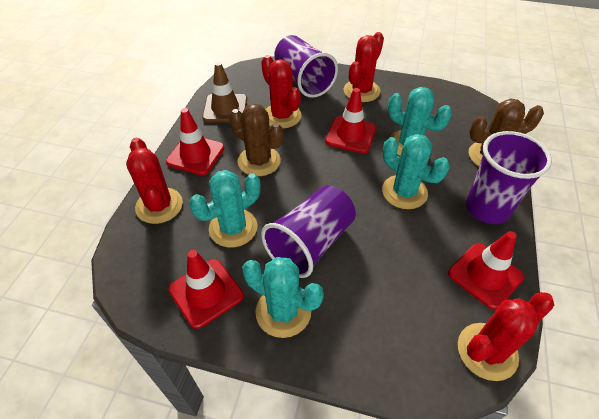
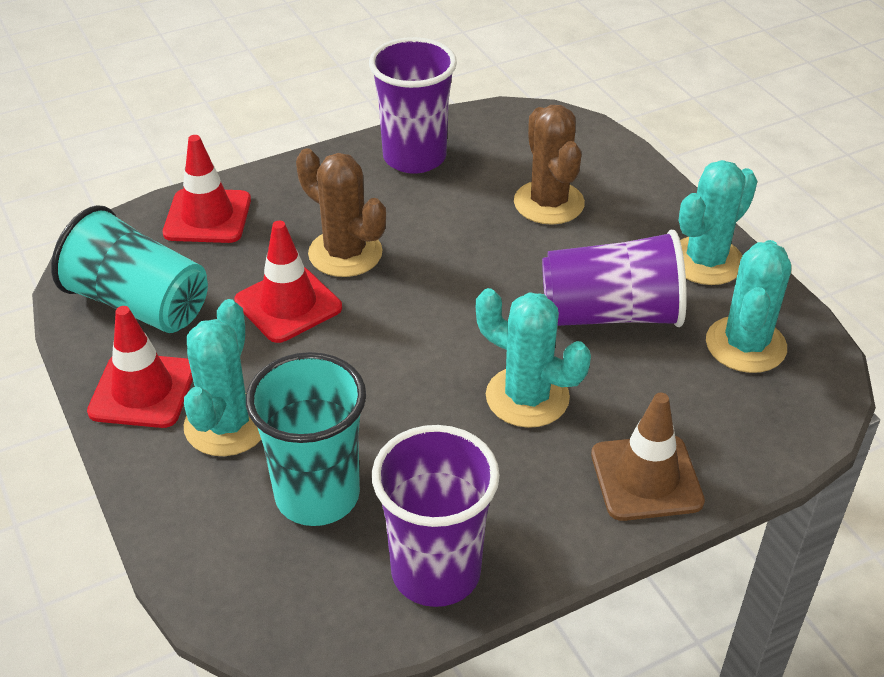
red cactus: [126,138,183,224] [261,55,302,128] [344,32,384,102] [458,292,554,381] = 4 -> none = 0
red traffic cone: [166,108,225,175] [168,250,244,329] [325,88,376,153] [448,231,524,309] = 4 -> [87,306,193,428] [163,135,251,243] [234,221,342,343] = 3
turquoise cup: none = 0 -> [51,205,208,333] [246,352,366,526] = 2

